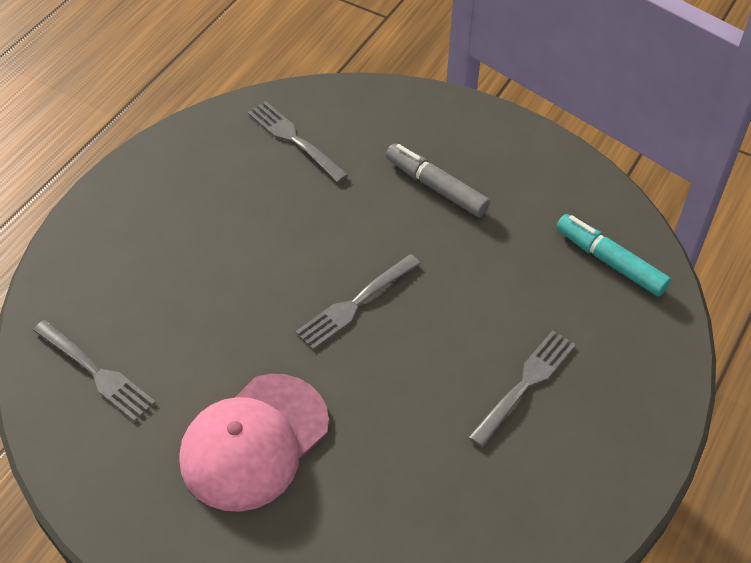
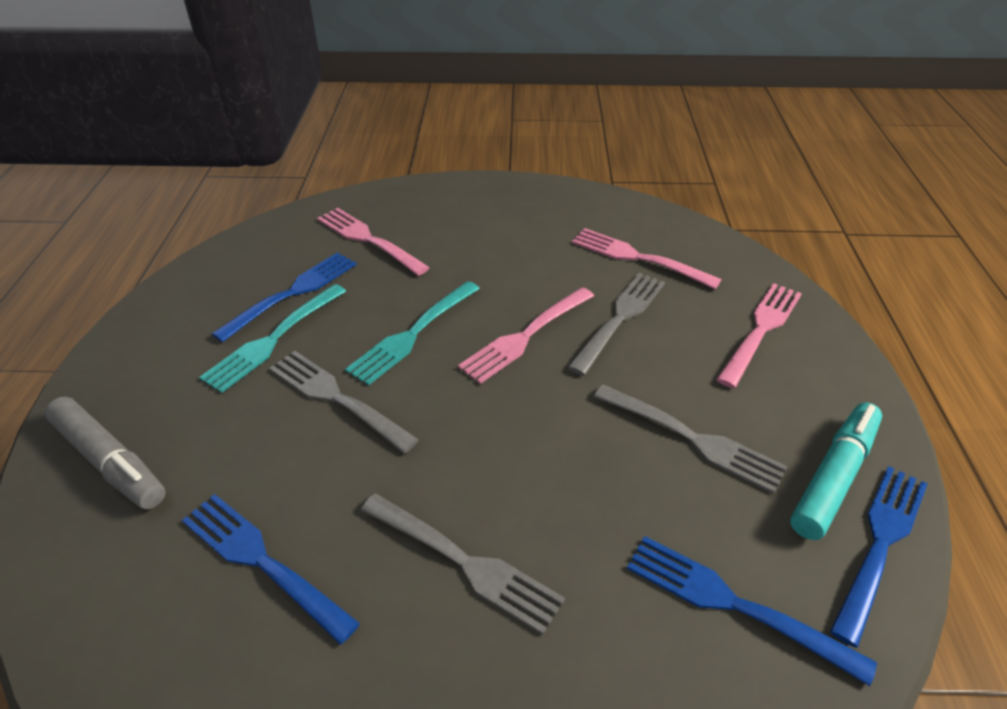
blue fork: none = 0 -> [182,494,360,645] [212,252,357,342] [627,536,877,686] [830,466,927,648] = 4
pink cap: [179,374,329,512] = 1 -> none = 0
pink fork: none = 0 -> [317,208,430,276] [458,287,594,384] [572,228,722,289] [716,283,802,388] = 4
turquoise fork: none = 0 -> [199,284,346,393] [345,281,480,386] = 2

